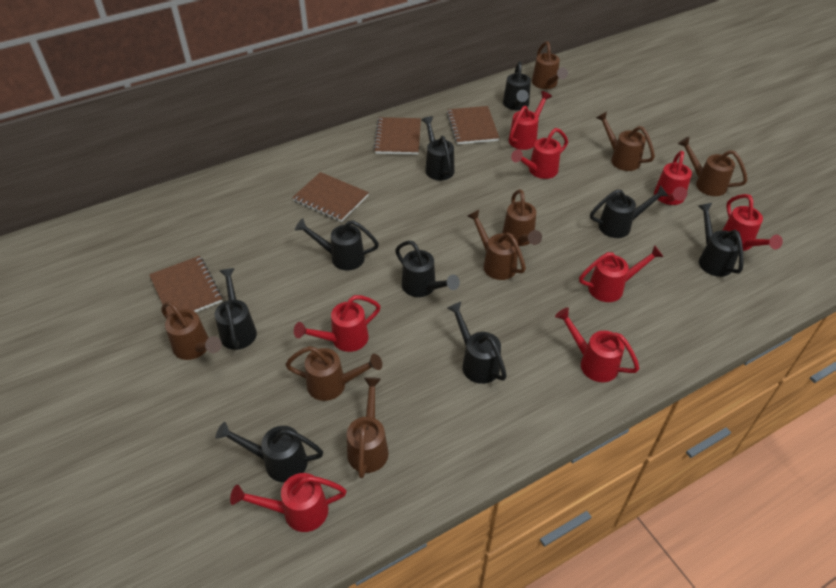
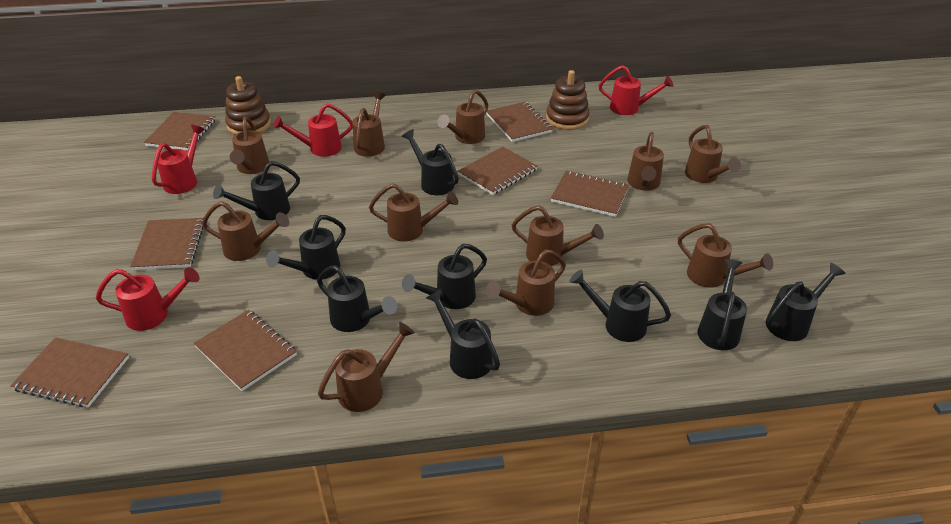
brown notebook: [149,256,222,316] [292,172,369,222] [374,117,421,155] [447,106,499,145] = 4 -> [10,337,129,407] [130,218,203,270] [144,112,215,151] [194,310,297,391] [458,147,538,195] [487,102,553,142] [551,171,629,217] = 7
brown stacking toy: none = 0 -> [225,76,271,135] [546,70,590,130] = 2
brown watering can: [161,301,222,360] [285,346,382,401] [347,377,389,478] [467,210,526,280] [502,189,542,246] [532,41,568,89] [596,111,655,171] [678,137,748,196] = 8 -> [202,201,289,261] [230,117,269,174] [318,322,415,412] [353,91,386,157] [369,183,458,241] [437,90,488,144] [486,250,566,316] [512,205,604,266] [627,132,664,191] [678,223,773,288] [685,125,741,183] = 11
red watering can: [230,473,347,532] [294,295,381,352] [509,91,552,150] [511,128,568,179] [555,307,640,382] [579,245,664,302] [654,151,692,205] [723,194,783,251] = 8 -> [96,267,200,331] [152,125,205,194] [273,103,353,157] [599,65,673,115] = 4

